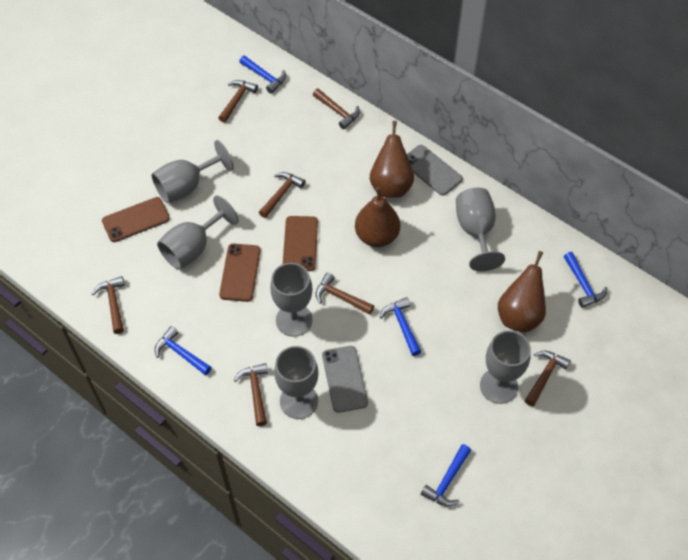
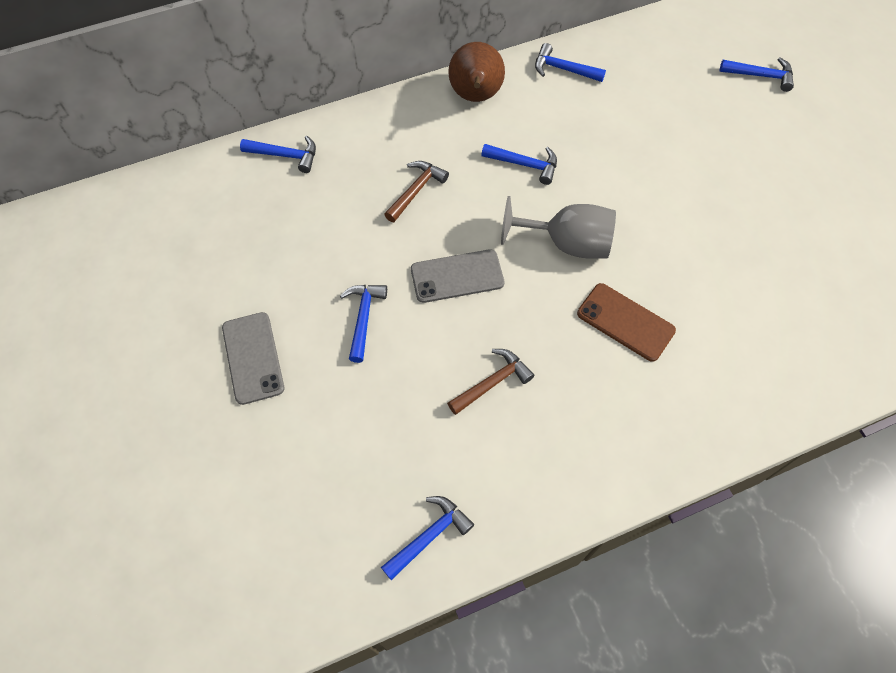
blue hammer: [155,326,212,375] [239,56,286,94] [380,297,422,356] [421,444,471,506] [564,252,608,308] = 5 -> [240,135,316,173] [340,285,387,363] [381,496,474,580] [481,144,557,185] [535,43,606,82] [720,58,794,92] = 6
brown hammer: [92,276,125,334] [218,80,258,123] [234,363,268,426] [259,172,305,218] [313,89,360,129] [315,273,374,315] [525,351,571,407] = 7 -> [384,161,449,222] [447,349,534,415] = 2
brown pear: [355,187,400,247] [370,121,414,198] [498,251,546,333] = 3 -> [448,42,505,102] = 1
brown phone: [102,197,170,242] [219,243,260,302] [283,216,318,271] = 3 -> [577,283,676,362] = 1
grey goblet: [151,140,234,203] [157,195,239,269] [270,263,313,337] [274,346,319,419] [456,188,505,271] [480,330,531,404] = 6 -> [501,196,616,259] = 1

